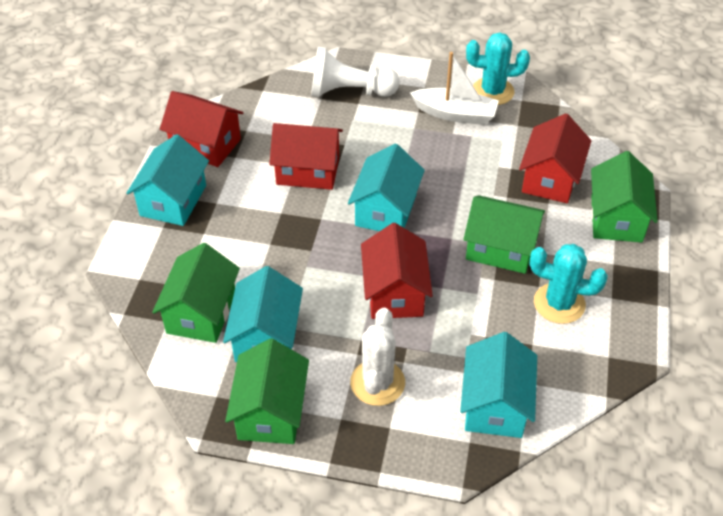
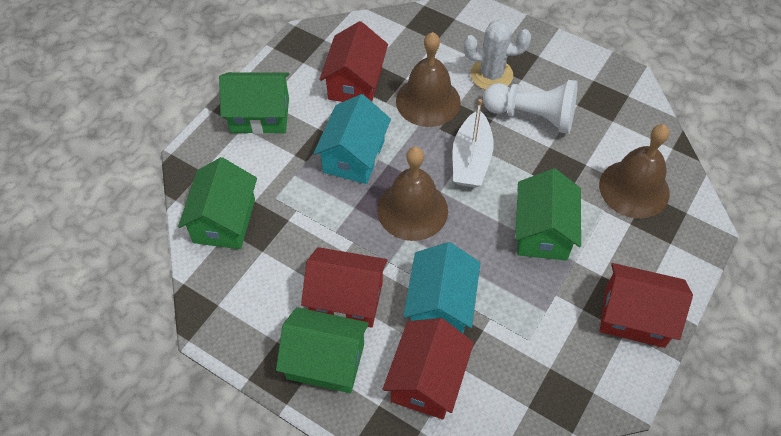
brown bell: none = 0 -> [377,147,448,241] [396,32,461,127] [599,124,670,219] = 3
turquoise cactus: [466,32,530,105] [530,244,608,324] = 2 -> none = 0
turquoise house: [126,134,209,226] [223,266,303,362] [348,144,425,231] [460,332,537,438] = 4 -> [313,94,391,184] [403,242,480,333] = 2

